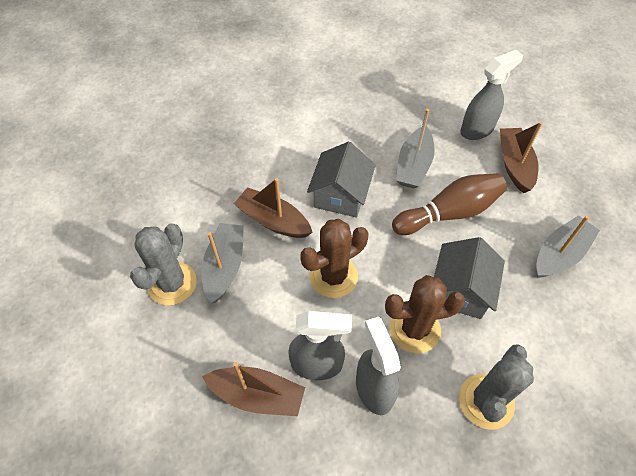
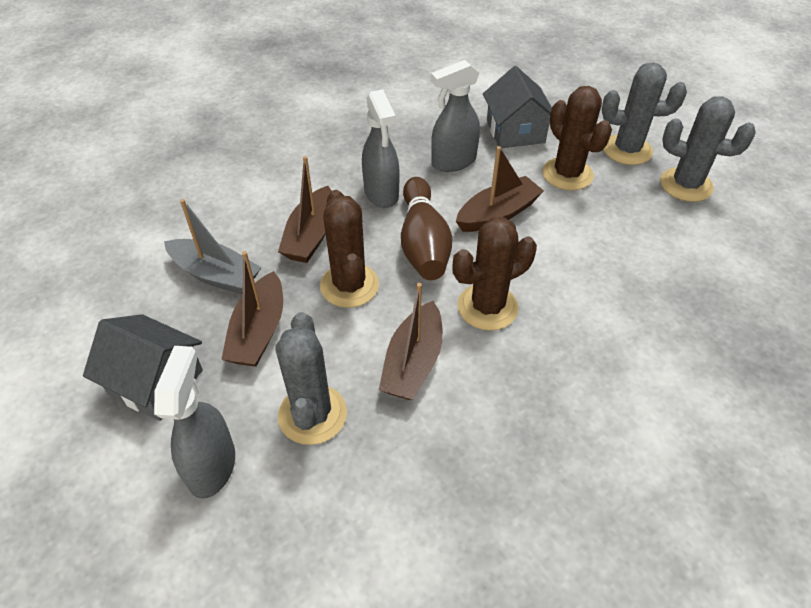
brown boat: [202,362,305,416] [234,178,313,238] [500,122,543,193] = 3 -> [221,251,283,367] [278,156,332,263] [379,283,443,400] [456,146,544,232] = 4
brown cactus: [300,219,368,298] [385,275,465,353] = 2 -> [320,190,379,308] [452,217,537,330] [542,86,612,191] = 3
grey boat: [202,223,244,303] [396,109,435,188] [536,215,600,278] = 3 -> [164,199,261,294] = 1
grey cactus: [130,223,197,305] [459,344,534,430] = 2 -> [275,312,347,445] [602,62,687,165] [660,96,756,202] = 3

